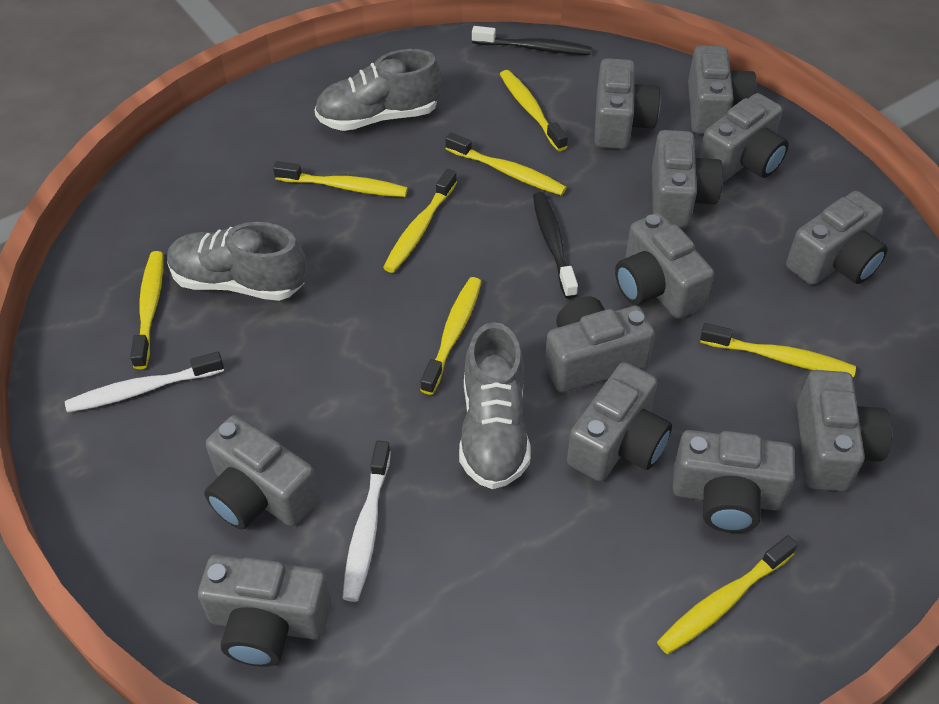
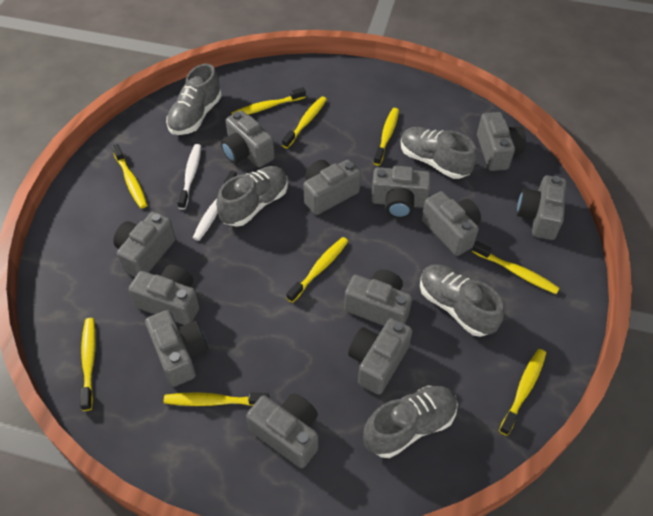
black toothbrush: [472,26,592,55] [533,192,578,299] = 2 -> none = 0
grey shoe: [167,222,307,301] [314,49,441,131] [459,322,531,489] = 3 -> [166,64,222,135] [216,166,288,227] [363,386,458,458] [401,127,477,179] [420,264,504,337] = 5
yellow toothbrush: [130,251,163,369] [273,161,408,197] [383,169,457,273] [420,277,482,395] [445,132,567,196] [500,70,568,151] [657,535,798,654] [700,323,856,377] = 8 -> [80,318,96,411] [112,144,147,208] [164,392,270,406] [231,87,306,115] [282,96,327,149] [286,237,348,303] [373,108,399,166] [472,241,560,294] [499,349,546,436] = 9

